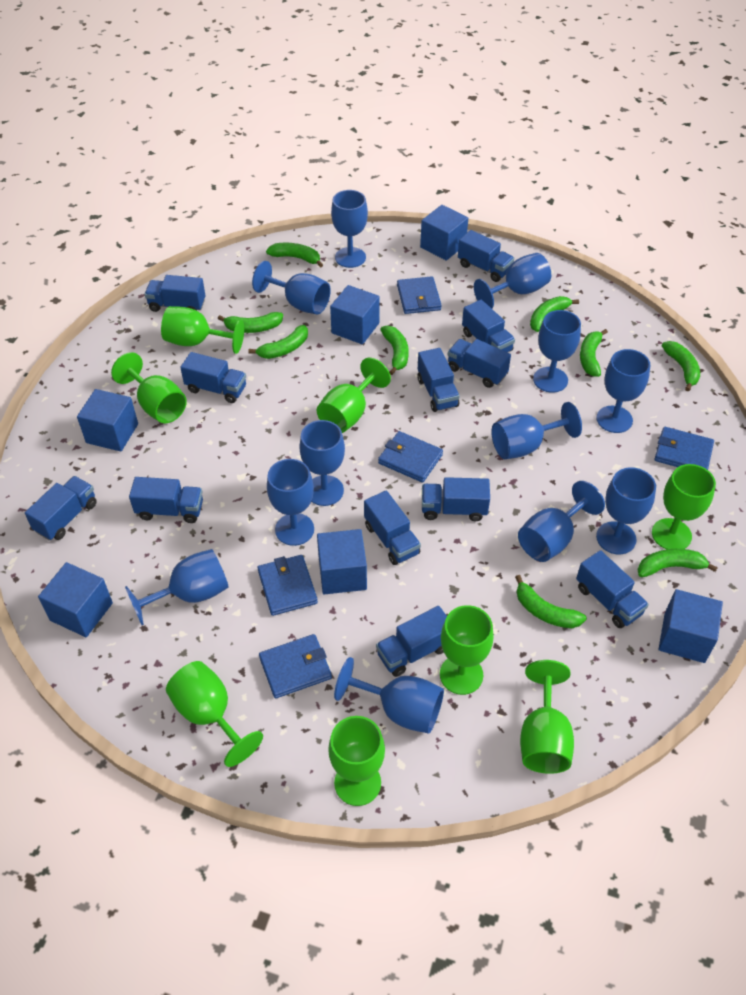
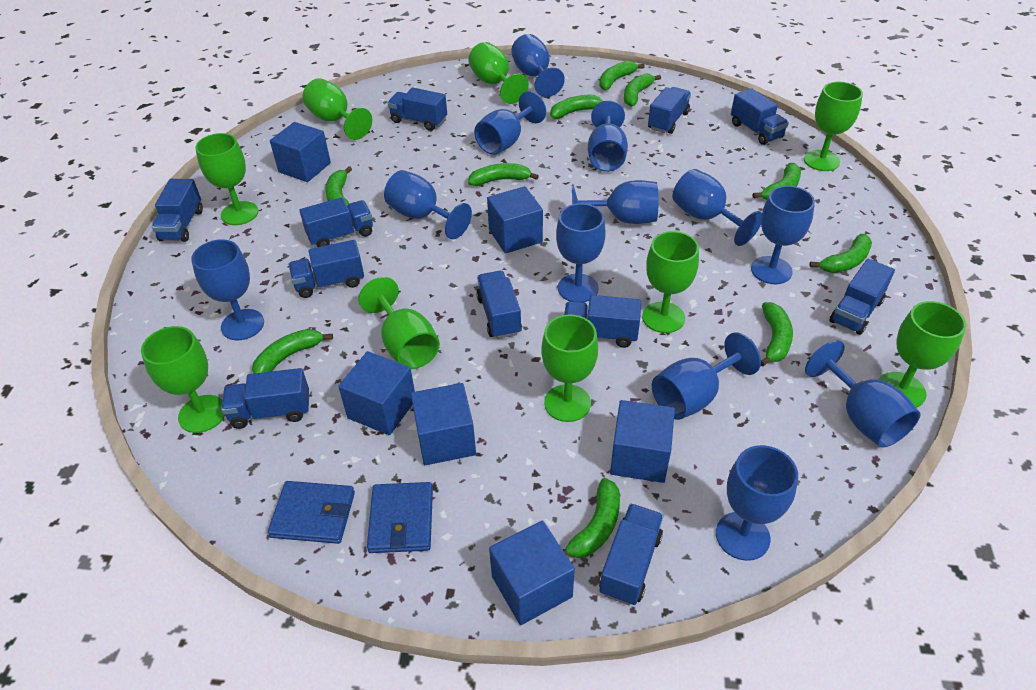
blue truck: [25,476,97,541] [129,477,203,523] [144,275,206,312] [180,352,246,403] [364,490,421,565] [376,606,447,677] [417,348,460,412] [422,477,490,521] [448,339,511,388] [458,230,514,282] [462,300,515,352] [576,550,649,628] = 12 -> [152,179,203,242] [221,368,309,429] [289,240,364,298] [299,197,373,247] [388,87,447,131] [476,271,522,339] [564,295,641,348] [599,503,663,606] [648,87,691,134] [731,88,789,145] [830,259,895,335] = 11
blue wallet: [258,555,318,616] [259,634,332,698] [378,431,443,483] [397,276,442,314] [655,427,714,470] = 5 -> [268,481,355,544] [367,482,433,553] = 2
green banana: [218,312,283,333] [248,325,308,359] [266,243,323,268] [380,326,409,375] [515,575,587,628] [530,296,579,332] [580,329,608,377] [638,549,718,577] [662,341,700,391] = 9 -> [252,329,333,374] [325,166,352,205] [468,163,539,186] [550,95,603,119] [563,478,620,558] [599,61,644,90] [624,73,661,107] [753,163,801,200] [761,302,793,367] [809,234,872,273] = 10
green goblet: [111,352,187,423] [161,306,244,354] [166,661,263,767] [317,358,391,433] [328,716,385,806] [440,605,494,695] [520,660,574,774] [652,464,716,549] = 8 -> [141,326,225,433] [195,133,258,225] [303,78,372,140] [358,277,440,369] [468,42,529,104] [541,314,598,422] [642,231,699,333] [804,82,863,171] [879,301,966,408] = 9

